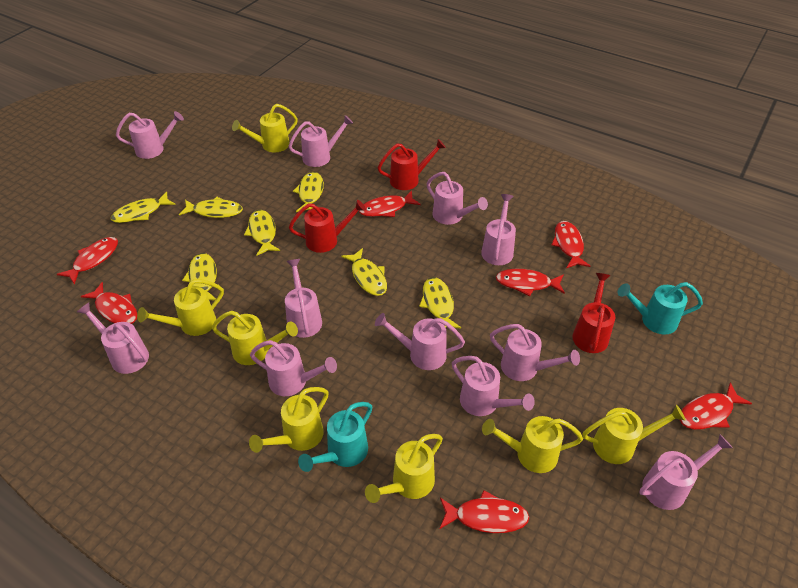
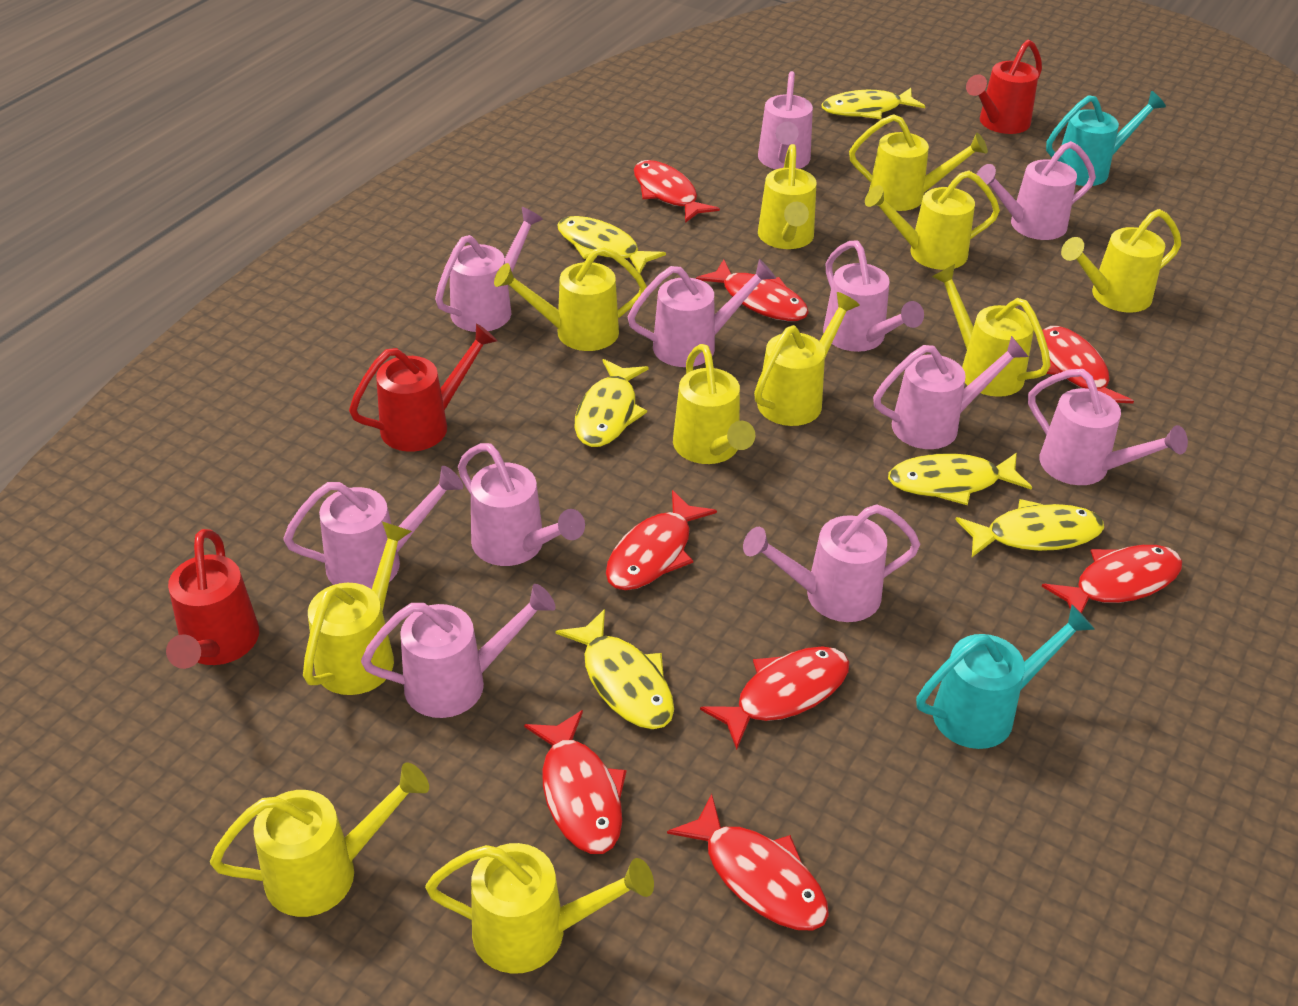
red fish: [57,237,118,284] [81,282,137,324] [359,191,421,217] [440,490,529,533] [496,269,565,296] [551,221,591,268] [679,382,752,430] = 7 -> [524,710,626,854] [606,490,717,590] [634,160,720,223] [667,794,829,930] [696,260,809,321] [700,646,849,750] [1042,326,1134,403] [1042,545,1182,614] = 8
yellow fish: [111,191,176,223] [179,197,243,218] [182,253,217,301] [244,210,280,256] [293,172,324,212] [341,248,387,296] [419,277,461,329] = 7 -> [555,609,674,729] [557,216,666,274] [575,359,649,447] [821,88,925,119] [888,453,1032,505] [955,499,1104,557] = 6
yellow watering can: [137,279,224,336] [212,311,298,365] [232,104,298,152] [249,387,329,453] [365,434,443,503] [482,416,583,473] [583,405,685,464] = 7 -> [210,763,429,917] [303,522,412,695] [425,843,654,974] [494,246,647,351] [673,344,755,464] [754,292,860,426] [758,144,817,249] [849,114,988,211] [865,171,1000,270] [932,264,1051,397] [1061,209,1181,312] = 11

